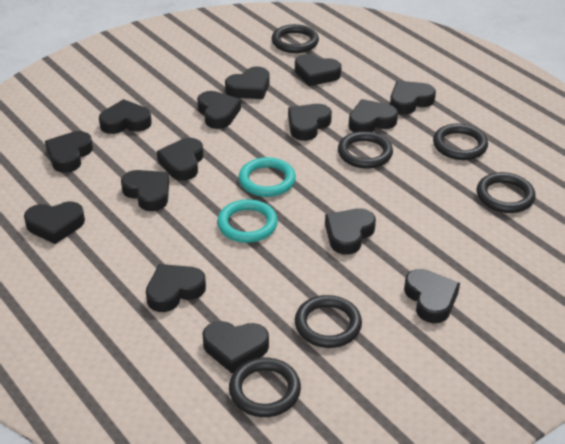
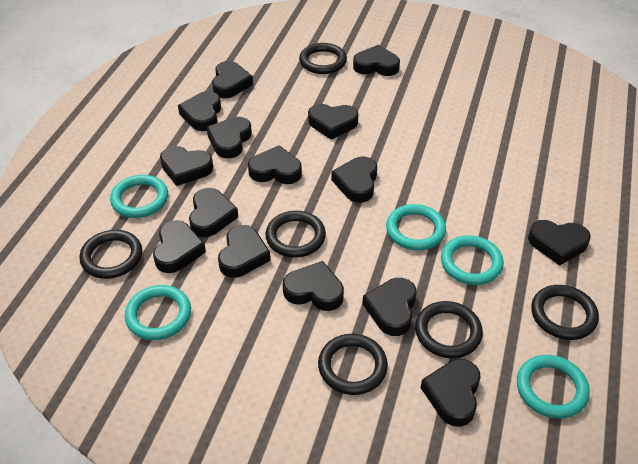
turquoise ring: [217,199,278,243] [239,157,296,197] = 2 -> [110,175,168,218] [125,285,191,340] [386,204,446,250] [441,235,504,285] [517,355,590,419] = 5

